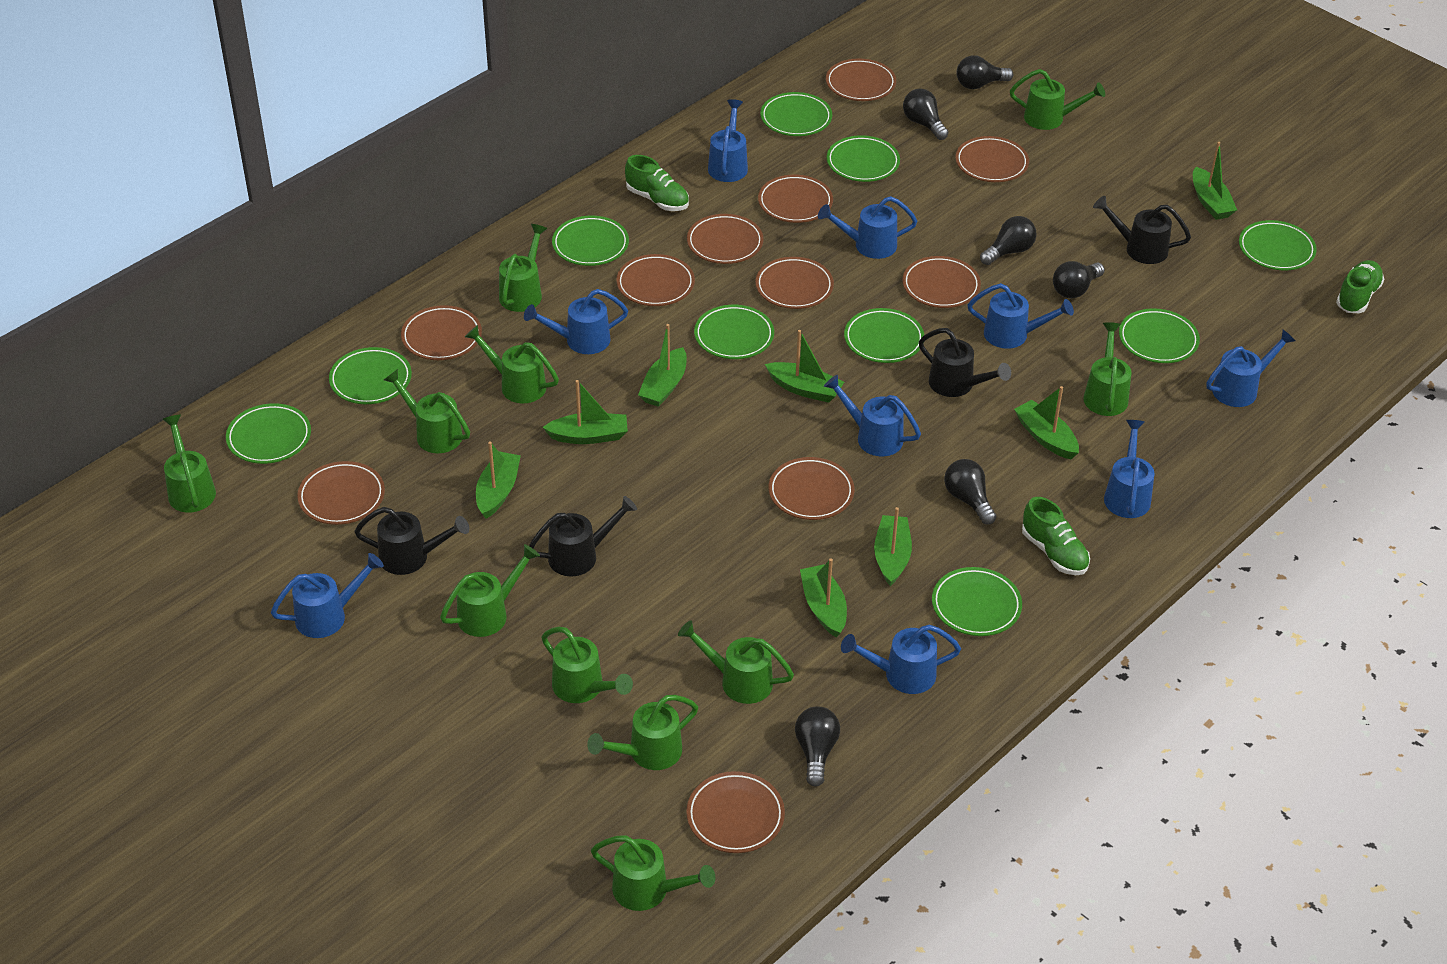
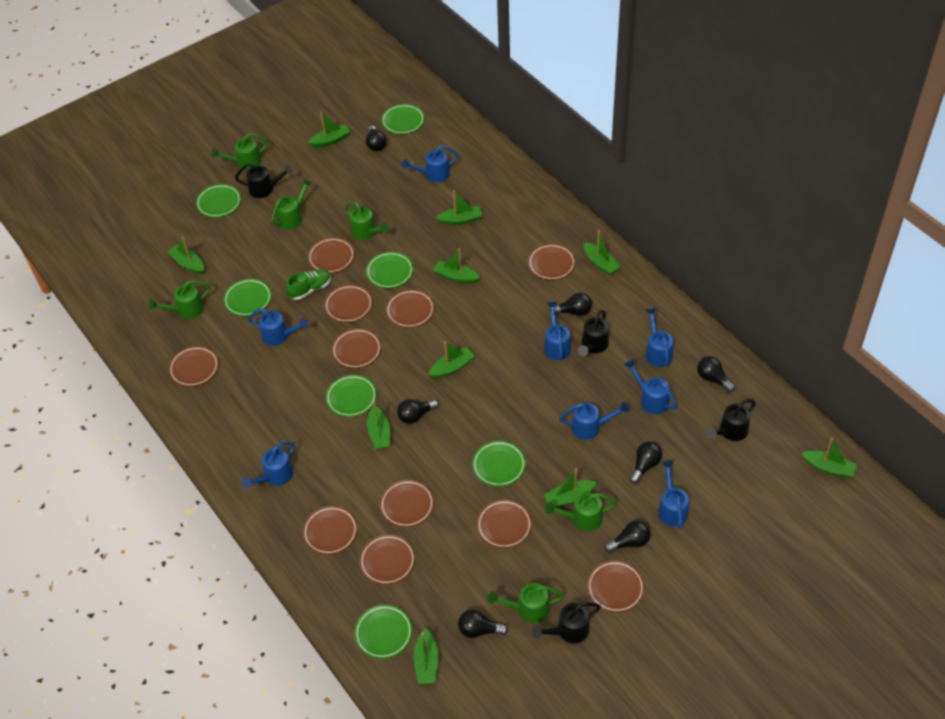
black light bulb: [795,706,840,787] [903,88,949,140] [944,459,996,525] [956,55,1013,89] [980,216,1037,265] [1053,261,1105,298] = 6 -> [366,126,387,151] [397,399,439,424] [458,610,508,638] [550,292,592,316] [604,520,651,553] [629,441,662,484] [697,356,735,392] = 7
blue watering can: [271,553,384,638] [524,289,628,354] [708,99,748,182] [818,196,917,259] [824,375,921,456] [841,625,961,694] [968,283,1074,349] [1104,420,1155,518] [1206,329,1296,407] = 9 -> [242,442,295,489] [248,308,308,346] [402,145,459,182] [544,302,571,360] [559,402,629,440] [624,359,677,414] [645,308,673,367] [658,461,689,529] = 8
green boat: [476,441,521,519] [543,380,628,444] [638,324,687,407] [765,330,844,403] [800,559,847,638] [874,507,912,586] [1014,386,1079,459] [1193,142,1237,220] = 8 -> [168,237,204,274] [308,112,350,148] [367,401,390,450] [414,628,439,684] [428,341,475,378] [433,248,480,284] [436,191,483,225] [544,468,597,508] [584,230,621,275] [802,438,857,478] = 10
green plate: [226,403,311,464] [329,347,412,404] [552,216,629,266] [694,305,774,359] [760,92,832,136] [827,135,900,182] [844,308,924,363] [932,567,1022,636] [1119,308,1200,363] [1239,220,1317,270] = 10 -> [196,184,241,218] [223,279,272,316] [326,375,377,417] [354,605,413,659] [366,252,414,288] [381,104,425,134] [472,441,526,487] = 7
green shoe: [625,155,689,211] [1022,497,1090,575] [1336,260,1384,313] = 3 -> [286,269,331,300] = 1
green watering can: [162,415,216,513] [384,369,470,453] [440,544,540,637] [465,325,559,403] [499,224,547,312] [541,627,633,703] [587,695,698,770] [591,835,715,911] [678,621,794,704] [1010,69,1105,130] [1083,322,1132,416] = 11 -> [149,280,210,319] [211,133,268,170] [271,179,312,229] [345,201,389,240] [488,583,564,623] [545,493,616,531] = 6

